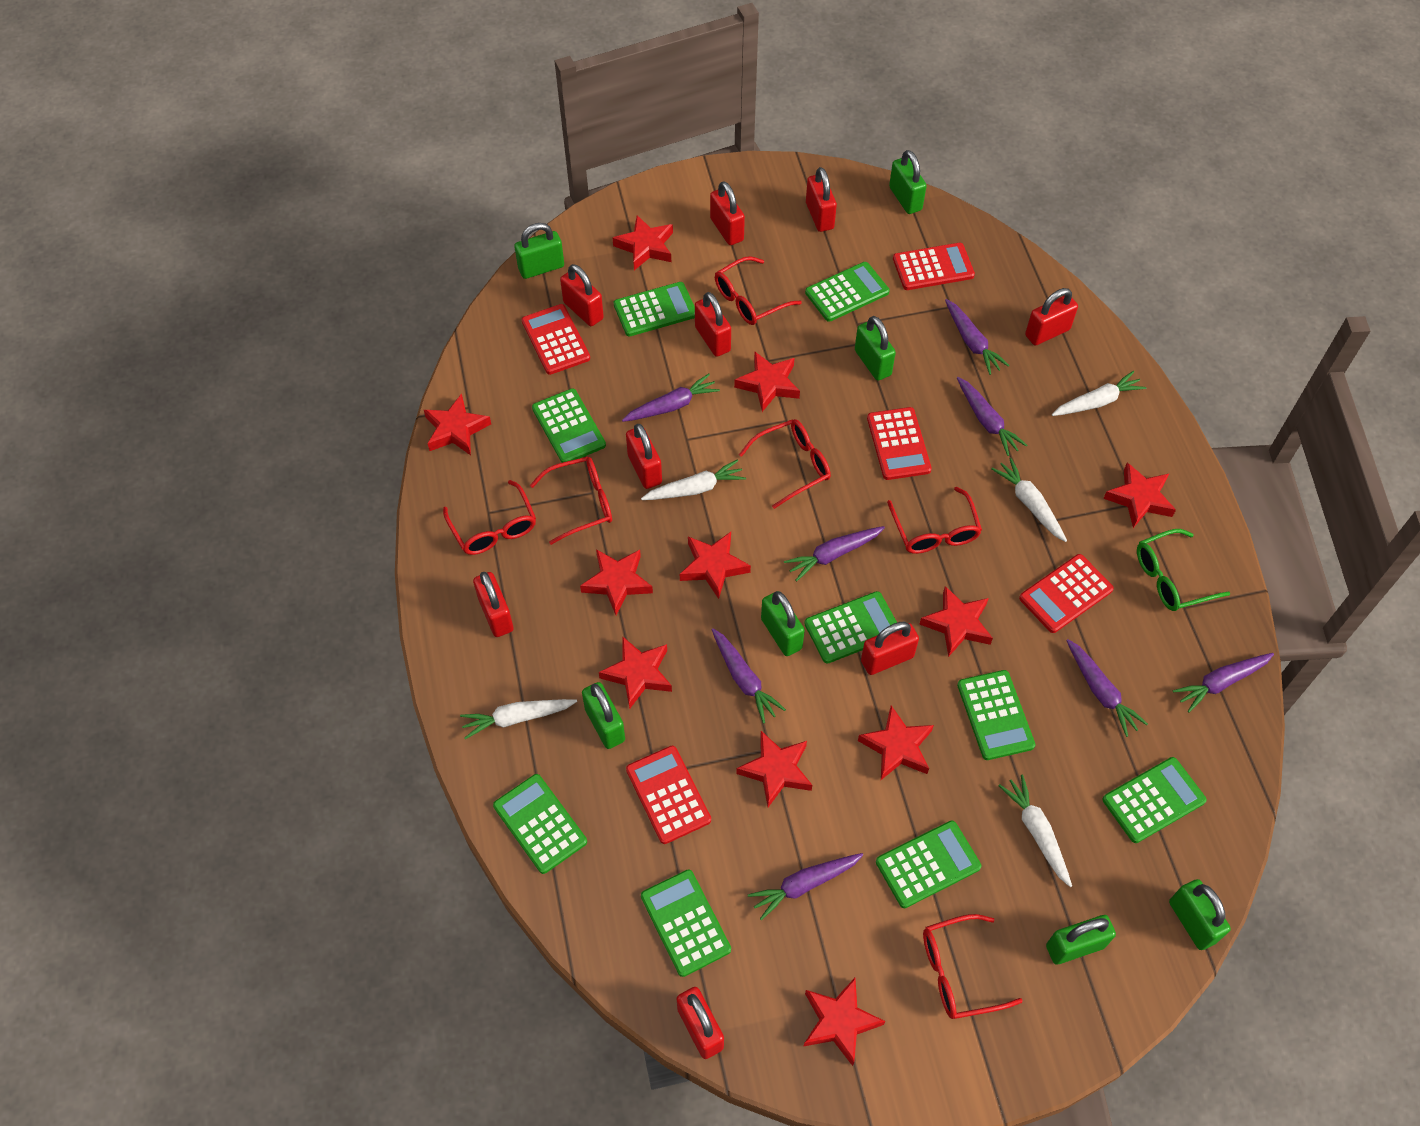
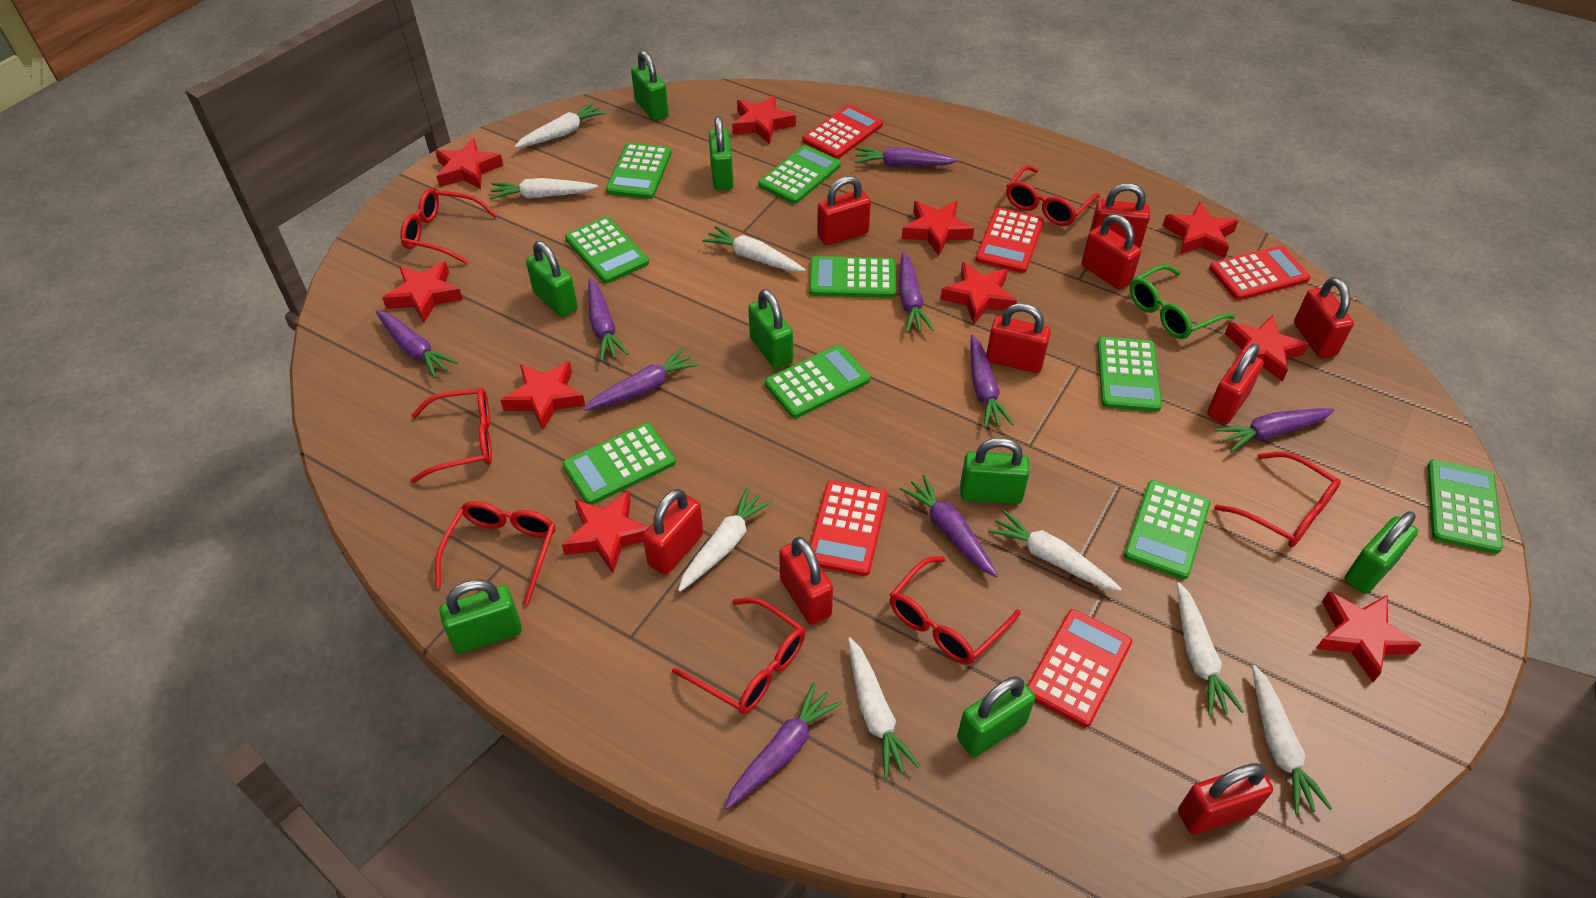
green padlock: [514,223,564,279] [582,682,625,749] [761,591,805,656] [855,316,896,380] [889,150,927,214] [1046,915,1116,964] [1169,879,1231,950] = 7 -> [439,579,522,653] [526,241,578,317] [631,50,669,121] [709,116,734,190] [748,289,793,369] [957,676,1035,757] [960,437,1030,504] [1344,512,1418,594] = 8
purple carrot: [622,374,720,422] [712,628,786,723] [748,853,863,921] [784,526,885,581] [945,299,1010,375] [957,377,1027,456] [1066,639,1148,737] [1173,653,1274,713] = 8 -> [376,310,458,378] [583,348,699,411] [588,278,628,361] [725,682,842,809] [854,147,959,166] [899,251,934,333] [900,475,998,577] [970,335,1014,428] [1215,408,1335,452] = 9
red glasses: [443,480,536,555] [530,457,612,545] [715,256,802,325] [739,419,831,509] [887,487,982,554] [923,914,1023,1019] = 6 -> [400,188,497,264] [411,388,492,483] [435,501,555,605] [672,597,805,714] [890,556,1021,665] [1006,165,1100,226] [1214,452,1341,547] = 7
red star: [424,393,491,455] [580,549,653,615] [599,636,672,709] [613,215,673,270] [680,532,751,599] [734,352,800,412] [736,731,812,807] [804,978,885,1066] [858,706,934,780] [919,586,993,657] [1103,463,1176,528] = 11 -> [382,261,463,323] [435,138,504,189] [500,361,585,430] [562,491,648,573] [732,95,796,144] [902,201,974,256] [940,262,1017,324] [1163,202,1238,258] [1225,315,1309,382] [1316,591,1421,682] = 10
white carrot: [460,699,577,739] [641,459,746,500] [991,458,1067,542] [998,775,1072,887] [1052,371,1146,416] = 5 -> [490,178,598,200] [514,102,606,148] [678,487,773,592] [702,226,805,271] [848,637,920,778] [988,510,1121,591] [1177,582,1244,716] [1252,665,1332,814] = 8

